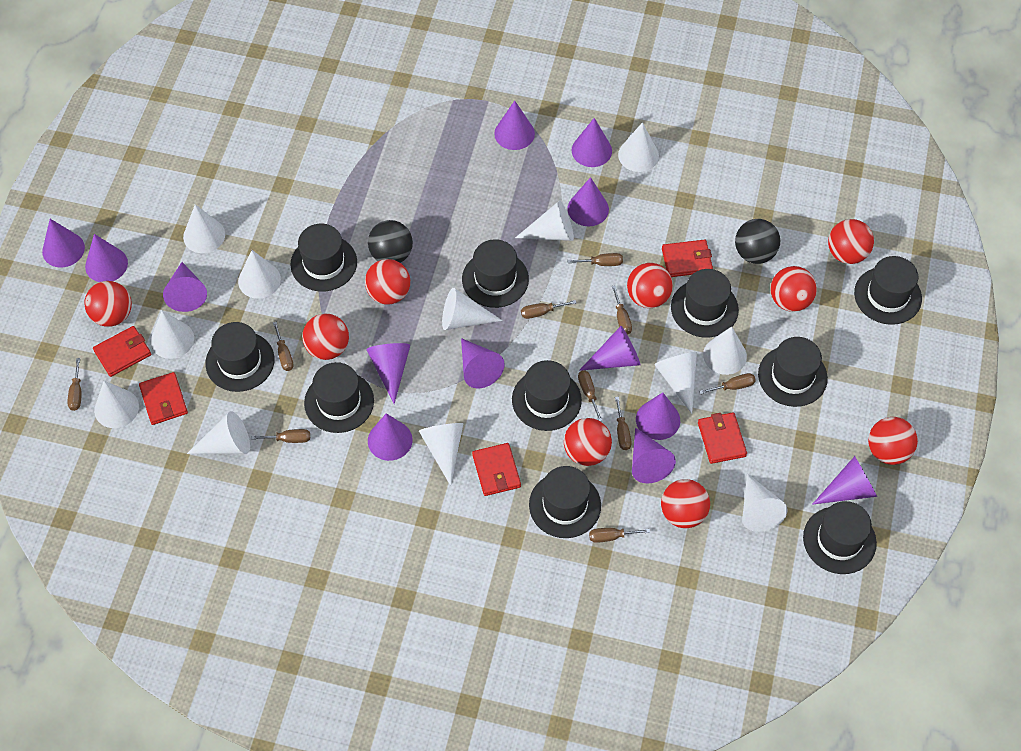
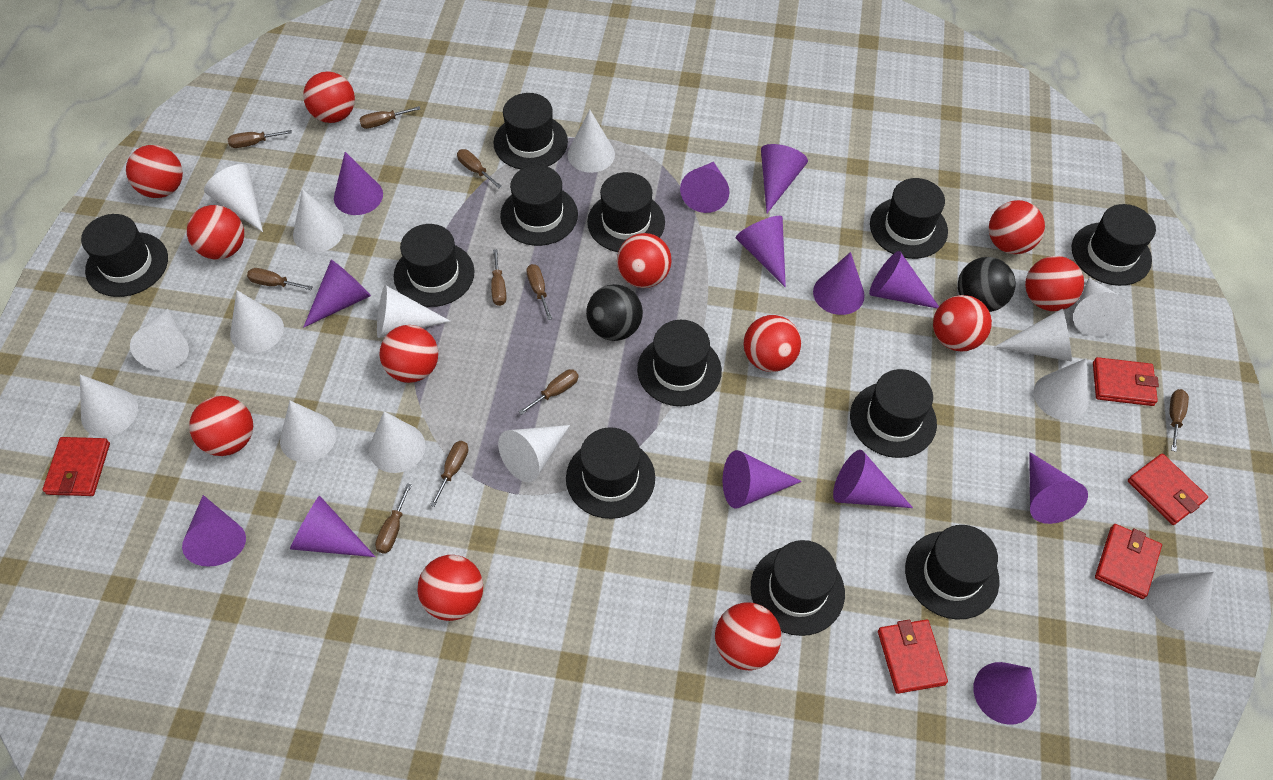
black hat: [205,322,274,392] [290,224,357,291] [304,362,374,433] [462,239,529,308] [512,360,582,431] [529,466,601,538] [671,269,739,338] [758,337,828,407] [803,501,877,574] [854,256,922,325] = 10 -> [81,214,168,297] [394,224,475,307] [493,93,568,169] [500,165,578,246] [566,427,655,519] [587,172,665,252] [637,320,722,406] [750,540,845,636] [850,369,937,458] [870,178,948,259] [905,525,999,620] [1072,204,1156,286] = 12
red ball: [84,281,132,327] [302,314,349,360] [365,259,410,305] [564,418,612,466] [627,263,673,308] [661,479,710,528] [771,266,817,312] [828,219,874,264] [868,417,918,465] = 9 -> [126,145,183,198] [187,205,244,260] [189,396,253,456] [303,71,355,123] [379,325,438,383] [417,555,483,621] [617,233,672,288] [715,603,782,670] [743,315,801,372] [933,295,992,352] [989,200,1045,254] [1025,256,1084,311] = 12
white cone: [94,381,139,428] [151,311,194,359] [183,204,225,253] [187,411,250,454] [238,250,281,299] [419,423,463,486] [442,288,502,330] [515,200,574,241] [618,122,659,172] [654,352,697,414] [703,326,747,375] [742,473,788,532] = 12 -> [80,375,138,437] [130,309,189,370] [204,164,263,232] [230,290,284,353] [280,401,337,462] [293,189,344,253] [369,411,426,473] [377,285,451,338] [498,425,570,482] [568,110,615,173] [995,308,1072,362] [1034,358,1089,420] [1073,278,1130,336] [1148,572,1214,631] = 14

